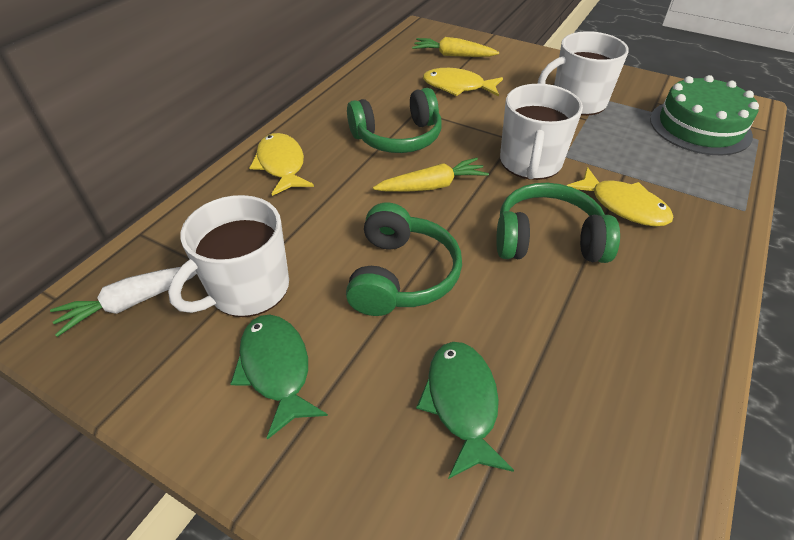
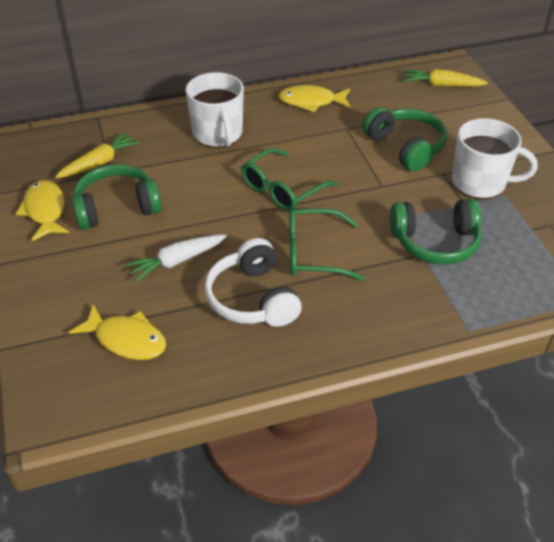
green cake: [650,75,759,155] = 1 -> none = 0
green fish: [230,315,328,440] [416,342,514,479] = 2 -> none = 0
green glasses: none = 0 -> [241,148,338,211] [289,208,364,281] = 2
white headphones: none = 0 -> [204,238,302,327] = 1
white mug: [168,195,289,317] [500,84,583,180] [538,31,629,116] = 3 -> [185,72,244,148] [452,118,538,199] = 2

